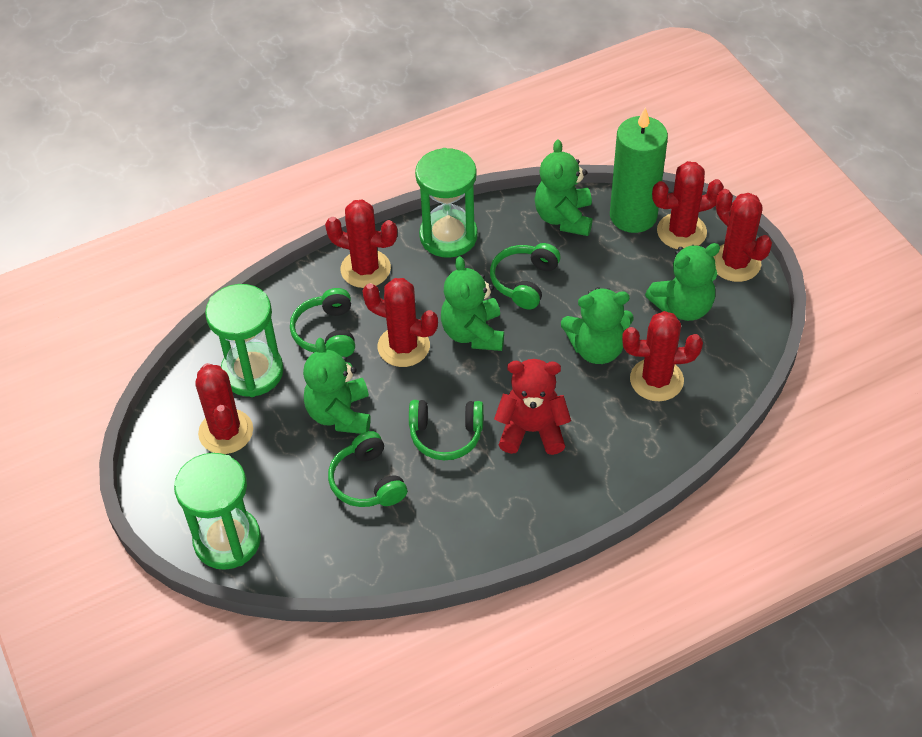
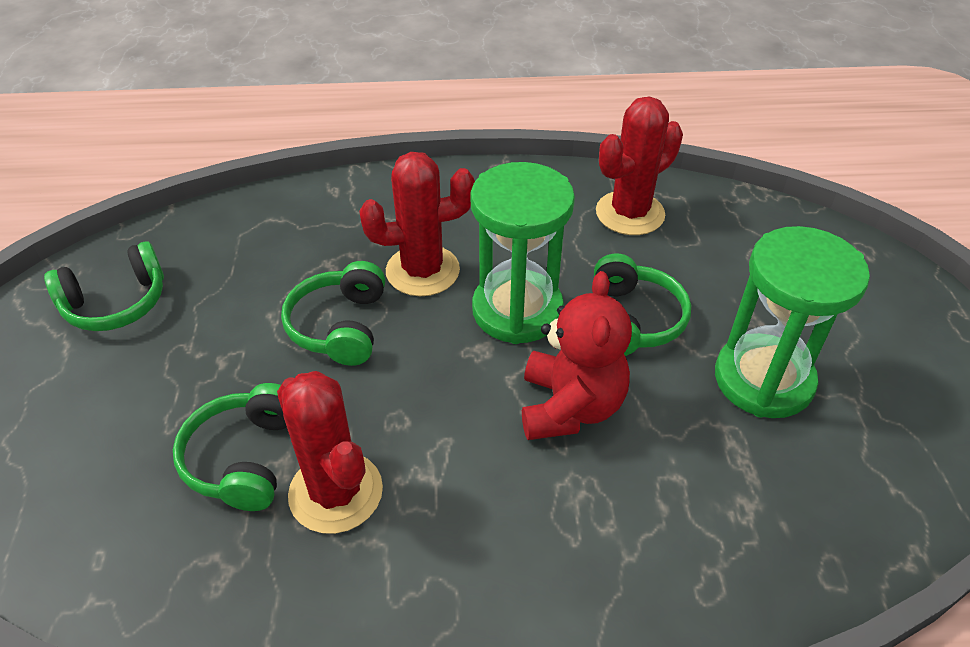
green candle: [610,107,668,233] = 1 -> none = 0
green hourglass: [174,453,261,570] [205,284,284,397] [415,148,478,258] = 3 -> [470,162,575,344] [715,226,870,418] = 2
green teddy bear: [303,338,371,434] [441,256,504,351] [535,140,593,236] [561,287,634,364] [645,243,720,321] = 5 -> none = 0
red cactus: [195,363,253,454] [325,200,397,288] [362,278,438,367] [622,311,703,401] [652,161,724,249] [714,189,772,282] = 6 -> [277,371,383,534] [359,152,475,296] [596,96,683,235] = 3

